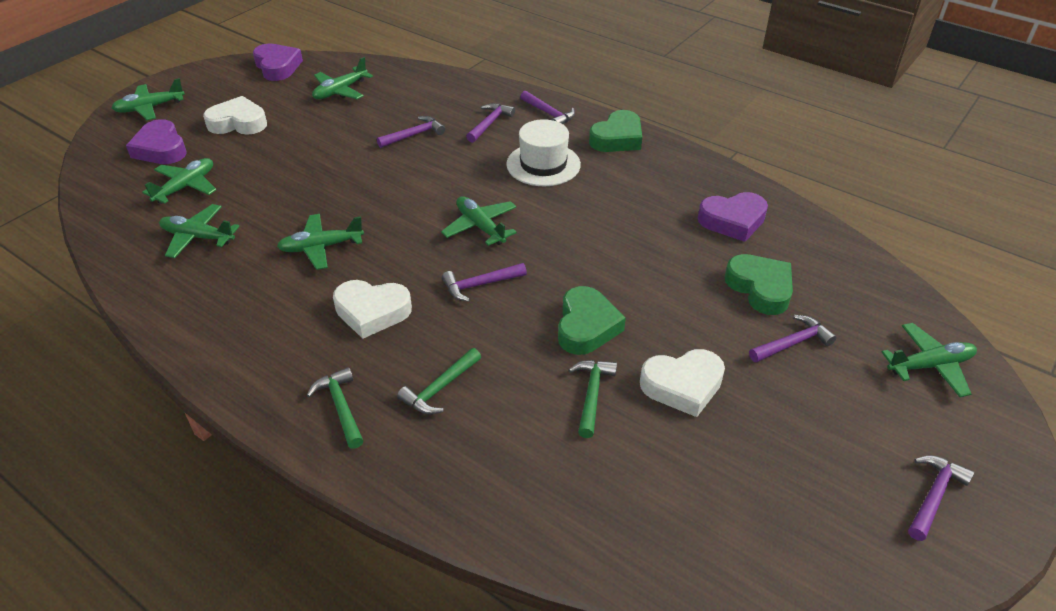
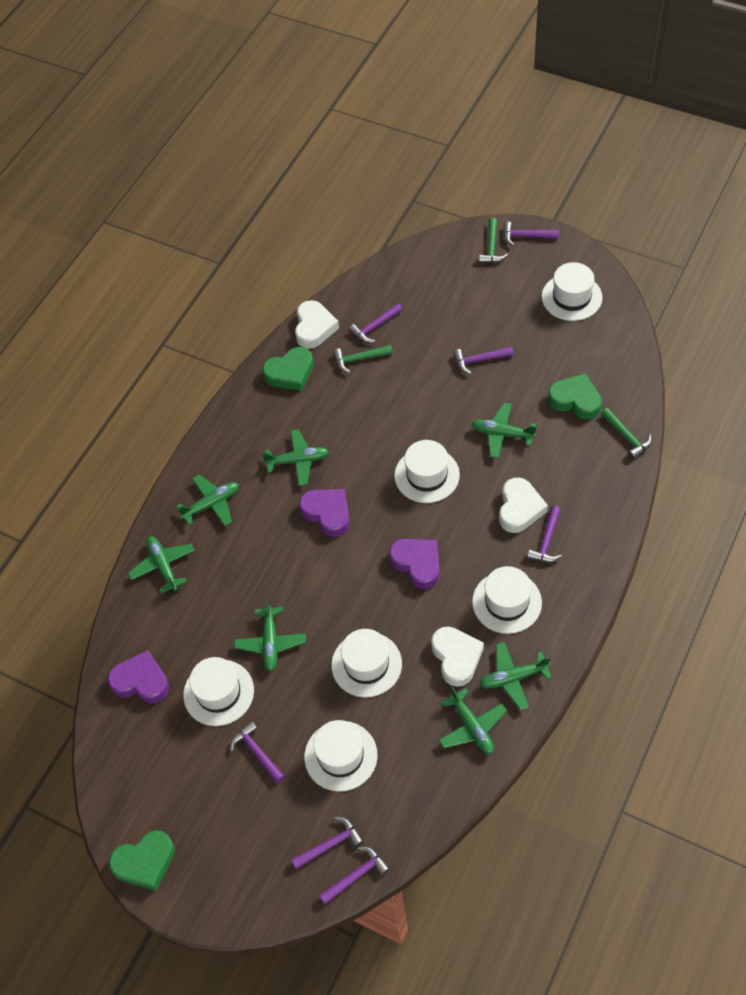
purple hammer: [377,116,445,148] [442,263,527,302] [466,103,515,143] [520,91,575,124] [749,315,836,363] [908,455,974,541] = 6 -> [230,721,285,784] [291,817,364,869] [319,846,390,905] [349,303,403,343] [453,346,514,374] [504,222,559,246] [527,506,562,562] = 7
white hat: [506,119,581,186] = 1 -> [183,657,254,726] [304,720,378,792] [331,629,402,697] [394,440,460,503] [472,566,542,634] [542,262,603,321] = 6

